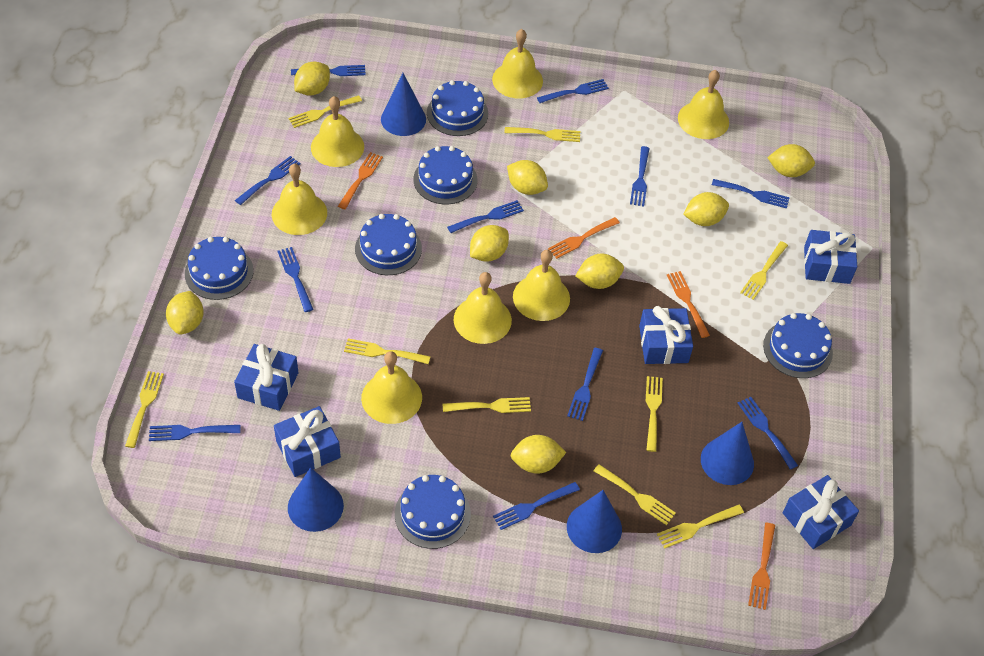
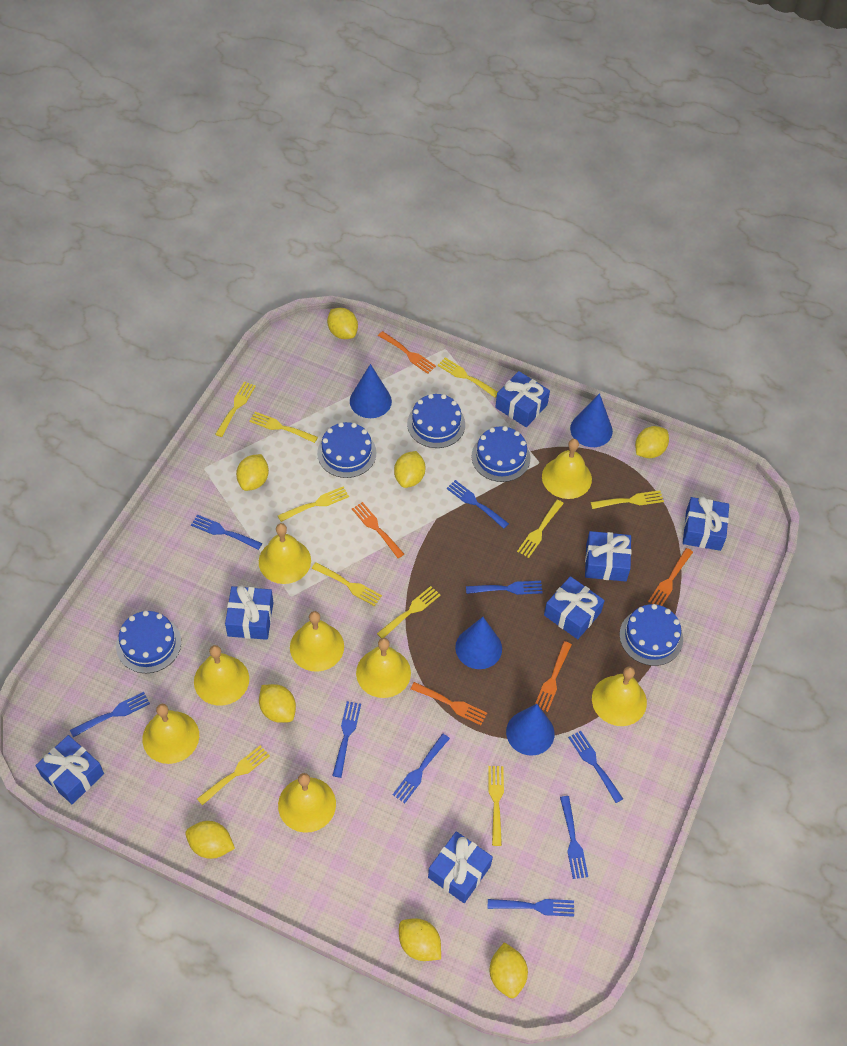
blue cake: [185,237,254,300] [355,214,422,275] [395,475,471,549] [413,146,478,204] [427,80,488,136] [763,313,833,378] = 6 -> [116,611,181,673] [317,422,376,478] [407,394,465,448] [472,426,530,482] [620,604,683,666] = 5
blue fork: [149,425,241,441] [235,156,300,205] [278,247,314,312] [291,65,366,76] [447,200,524,233] [493,482,580,530] [537,79,609,103] [567,348,603,421] [630,146,650,206] [712,179,790,209] [738,397,798,469] = 11 -> [70,692,150,737] [191,515,262,550] [332,701,361,778] [393,734,450,803] [446,480,509,529] [466,581,543,595] [488,899,574,917] [560,796,588,879] [568,731,623,803] = 9
blue gift: [234,344,299,411] [274,406,341,477] [639,306,693,364] [783,475,859,549] [804,230,857,284] = 5 -> [36,735,104,804] [225,586,273,640] [428,831,493,903] [495,371,550,427] [544,576,605,639] [585,531,632,582] [683,497,729,551] = 7
orange fork: [338,152,383,209] [548,217,620,259] [667,271,710,338] [748,523,775,610] = 4 -> [352,502,404,558] [378,331,436,374] [410,682,487,725] [535,641,572,712] [648,548,693,606] = 5
yellow bell: [272,164,327,235] [311,96,364,167] [361,351,422,424] [454,272,512,344] [492,29,543,98] [513,250,570,321] [678,70,729,139] = 7 -> [142,704,199,764] [194,645,249,706] [259,523,311,584] [278,773,336,833] [290,611,344,672] [356,638,411,698] [542,439,592,499] [592,666,647,726] = 8
yellow fork: [125,371,164,448] [289,95,362,128] [344,339,431,364] [443,397,531,413] [505,127,580,142] [594,464,676,525] [646,376,663,452] [657,505,744,549] [740,241,788,300] = 9 -> [197,745,270,806] [215,381,256,437] [249,412,318,443] [278,486,349,522] [312,562,382,606] [377,586,441,638] [438,357,498,397] [488,766,504,846] [517,500,564,558] [591,490,664,509] = 10

